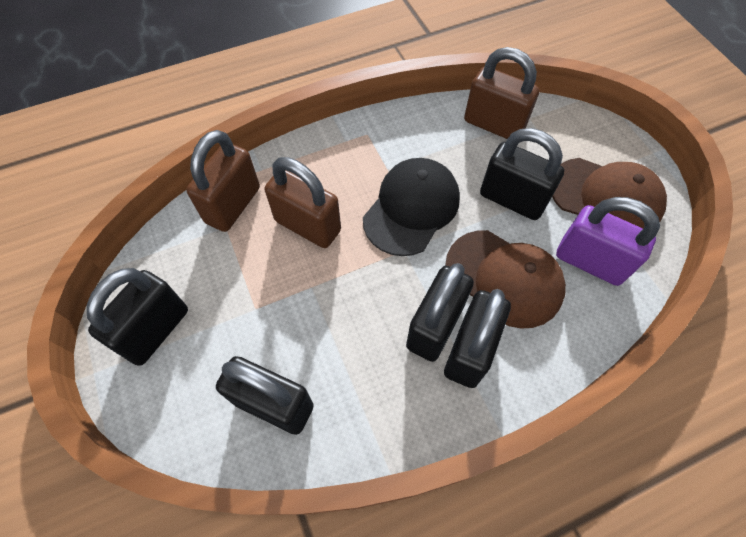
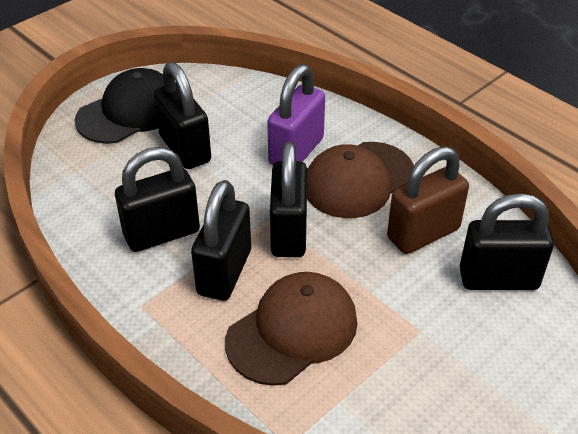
brown padlock: [186,130,260,232] [264,157,341,248] [464,47,540,139] = 3 -> [387,146,469,254] = 1

